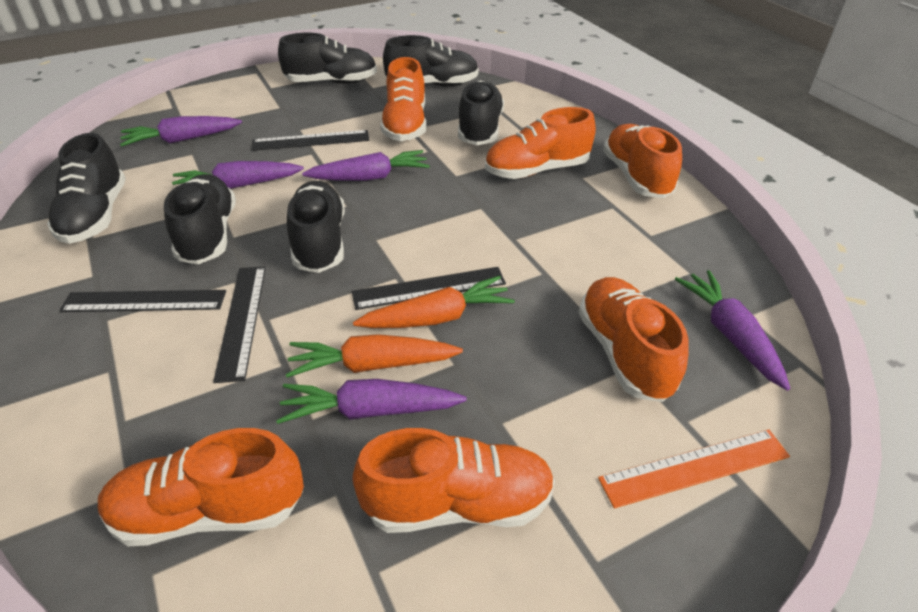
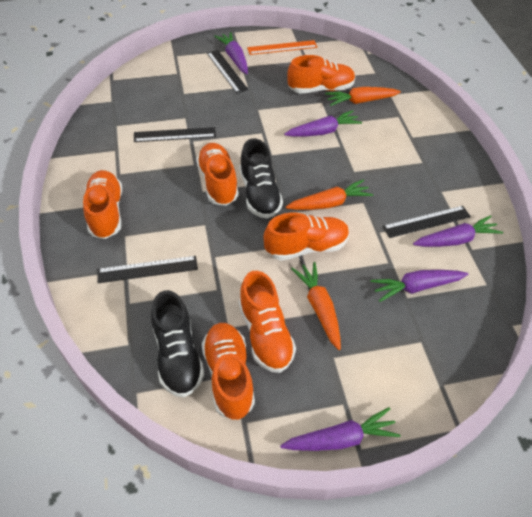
black shoe: [47,133,126,244] [164,174,236,264] [278,33,377,84] [287,181,345,273] [383,35,479,86] [458,80,504,145] = 6 -> [151,290,204,397] [240,138,283,219] = 2
orange carrot: [286,334,463,378] [353,276,515,328] = 2 -> [286,179,373,210] [291,262,341,350] [325,87,401,106] = 3

